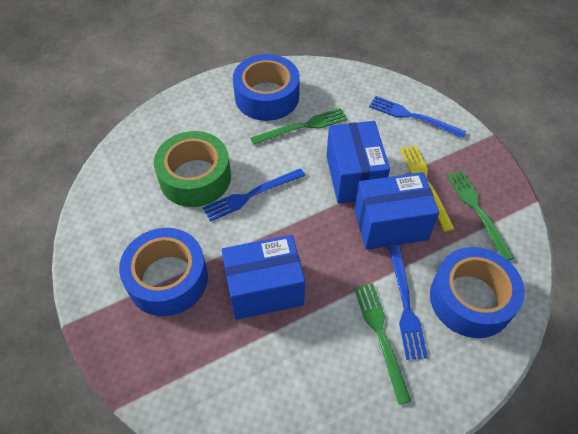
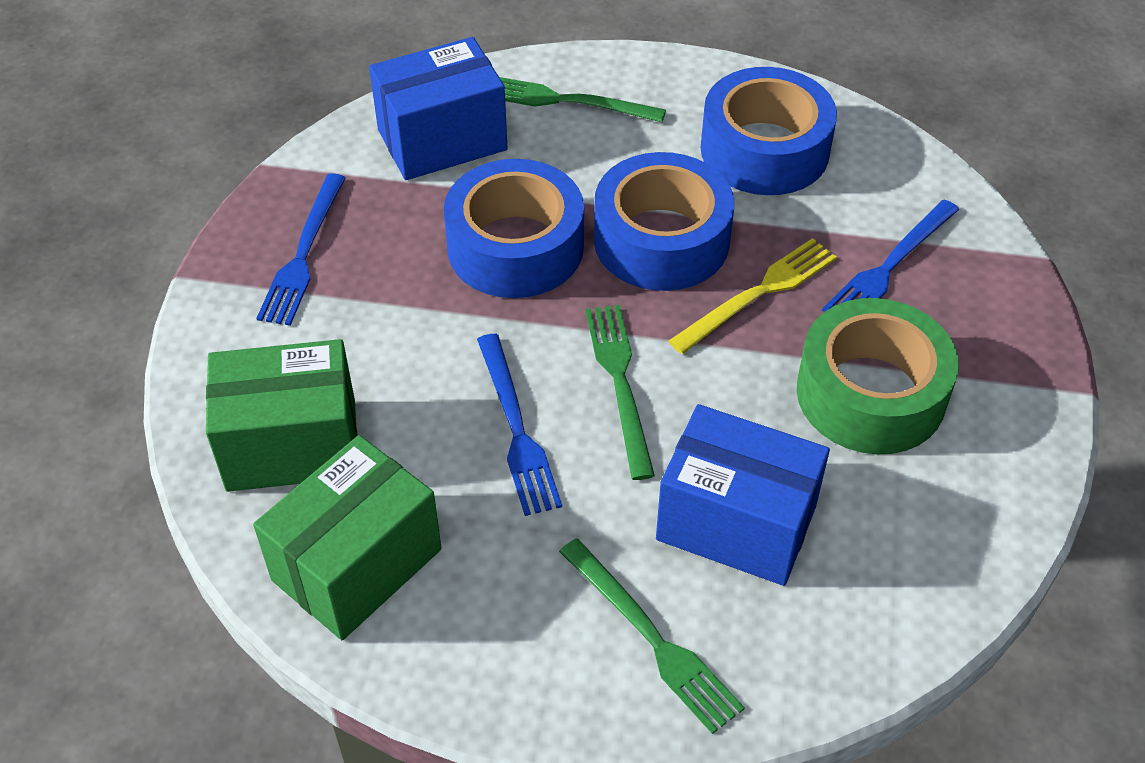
blue box: [222,235,305,320] [326,121,390,204] [354,172,439,250] = 3 -> [369,37,508,180] [656,404,830,586] = 2
green box: none = 0 -> [206,339,357,492] [253,435,442,640] = 2

